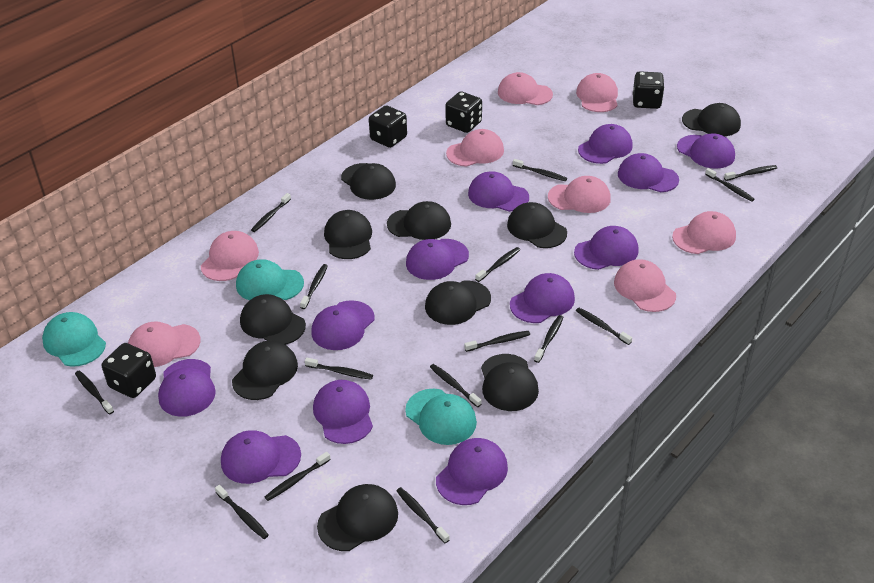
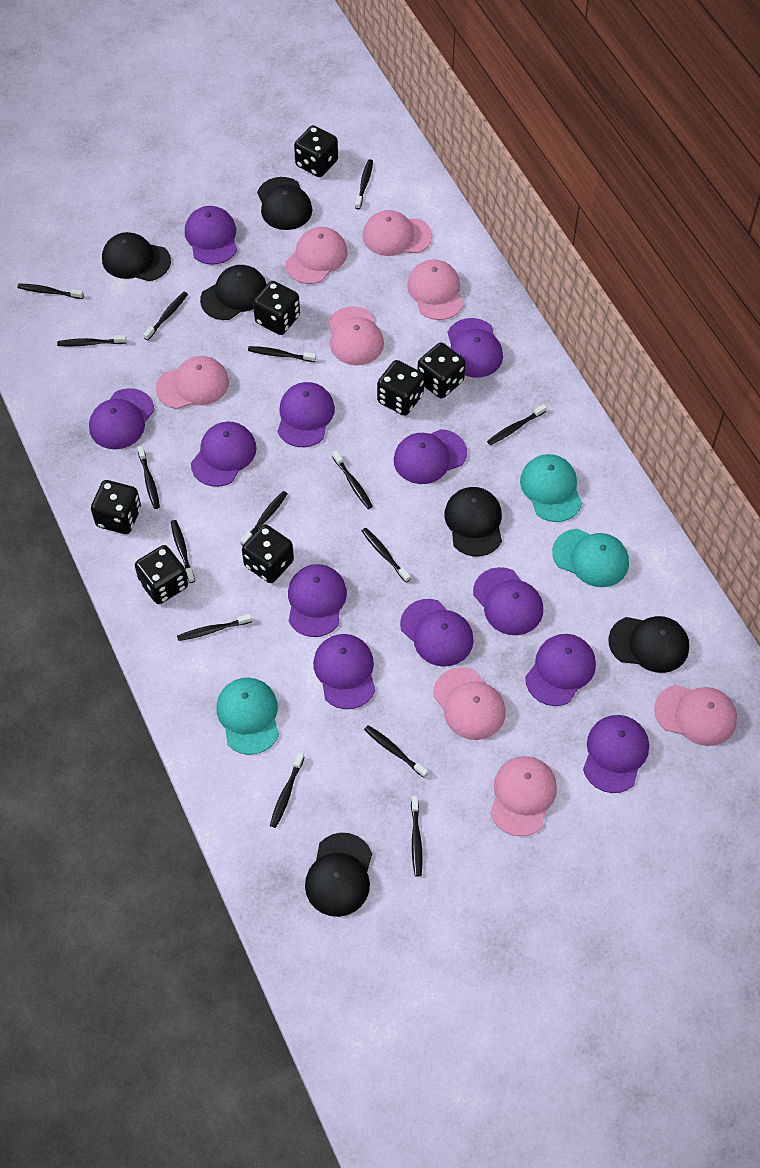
black cap: [232,341,298,400] [240,294,306,345] [317,484,398,551] [324,210,372,259] [341,163,396,200] [387,201,451,240] [425,281,491,325] [481,354,539,411] [507,202,567,248] [682,103,741,136] = 10 -> [102,232,171,281] [200,265,267,320] [257,177,312,230] [305,833,372,917] [444,487,502,557] [608,616,689,673] = 6
black dice: [102,343,156,398] [369,105,407,148] [445,91,482,133] [633,71,664,109] = 4 -> [91,480,141,534] [135,545,188,604] [242,524,294,583] [253,281,300,335] [294,125,338,177] [377,360,424,416] [417,342,466,399] = 7

